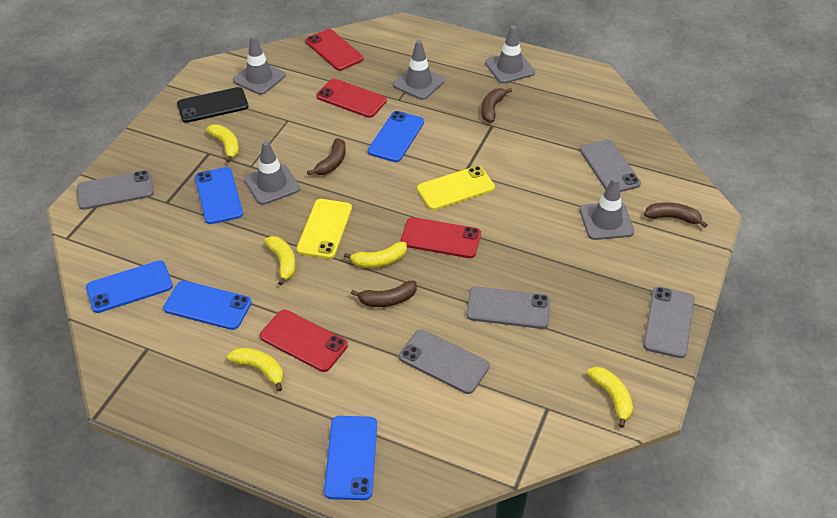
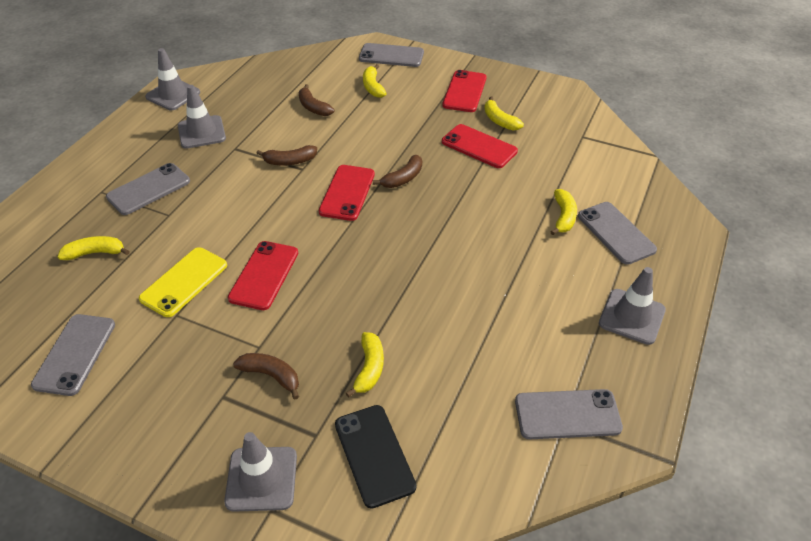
blue phone: [86,261,173,313] [163,281,252,330] [195,167,243,224] [324,416,377,500] [368,111,424,162] = 5 -> none = 0
grey traffic cone: [233,35,286,95] [244,141,300,205] [393,40,445,100] [485,25,535,84] [580,177,634,240] = 5 -> [145,48,200,110] [178,85,226,149] [224,432,297,512] [599,267,666,345] = 4
yellow phone: [297,199,352,259] [417,166,495,210] = 2 -> [139,247,227,317] = 1

